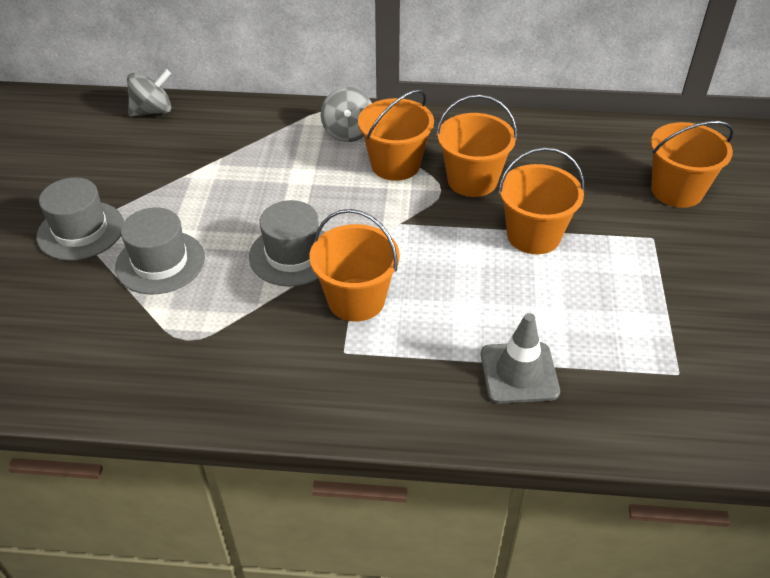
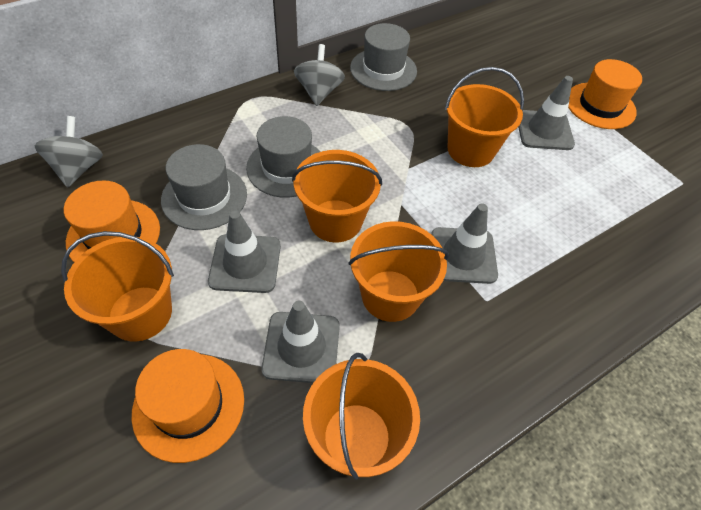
grey traffic cone: [481,313,560,404] = 1 -> [208,210,281,293] [261,301,340,383] [431,203,498,284] [518,76,575,150] = 4
orange hat: none = 0 -> [64,180,160,262] [132,349,244,463] [568,59,642,129] = 3

